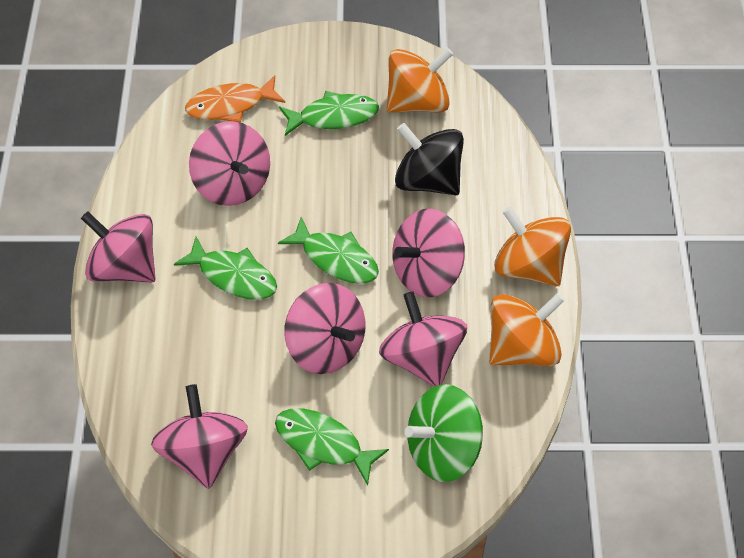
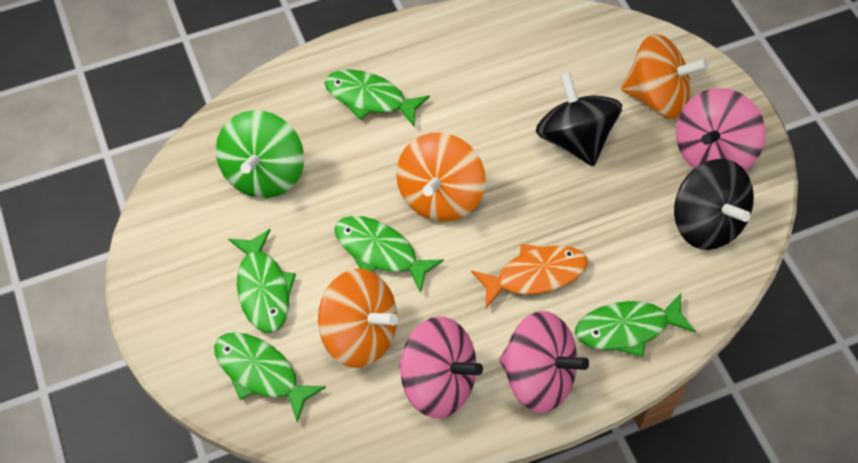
black spinning top: [395,123,464,195] = 1 -> [536,72,622,166] [674,159,754,250] = 2
green fish: [174,236,277,300] [275,408,389,485] [278,217,379,284] [279,91,379,136] = 4 -> [214,332,326,423] [228,229,296,333] [324,69,430,126] [334,216,444,293] [575,293,696,357] = 5
pink spinning top: [81,211,156,283] [151,384,248,489] [189,121,270,206] [284,283,365,374] [379,291,467,387] [392,209,465,297] = 6 -> [399,316,483,418] [499,311,589,413] [676,88,766,171] = 3

